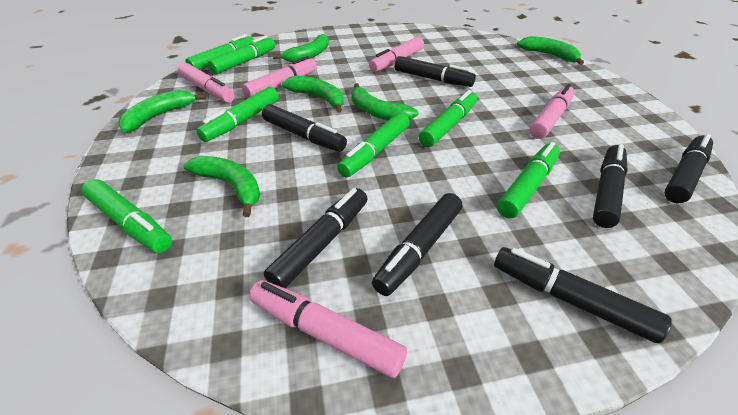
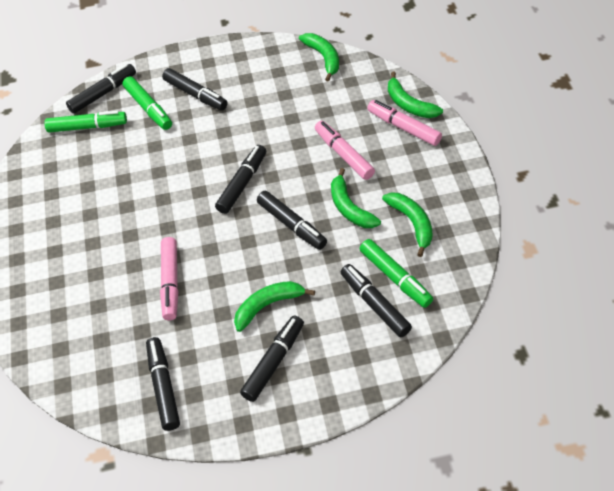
green banana: [118,90,206,133] [184,156,260,217] [273,34,329,62] [282,76,344,113] [351,83,419,121] [517,36,584,65] = 6 -> [234,281,315,332] [299,33,339,82] [331,168,381,228] [382,192,433,257] [388,72,443,118] = 5
green marker: [81,179,172,253] [185,34,254,70] [196,87,279,142] [208,35,275,74] [337,112,410,178] [419,90,477,147] [497,142,560,218] = 7 -> [44,111,127,133] [123,76,172,130] [360,239,433,308] = 3
pink marker: [178,63,235,103] [242,56,317,98] [249,280,407,378] [369,37,424,72] [530,84,575,139] = 5 -> [160,237,178,320] [315,121,375,180] [367,100,442,146] = 3

